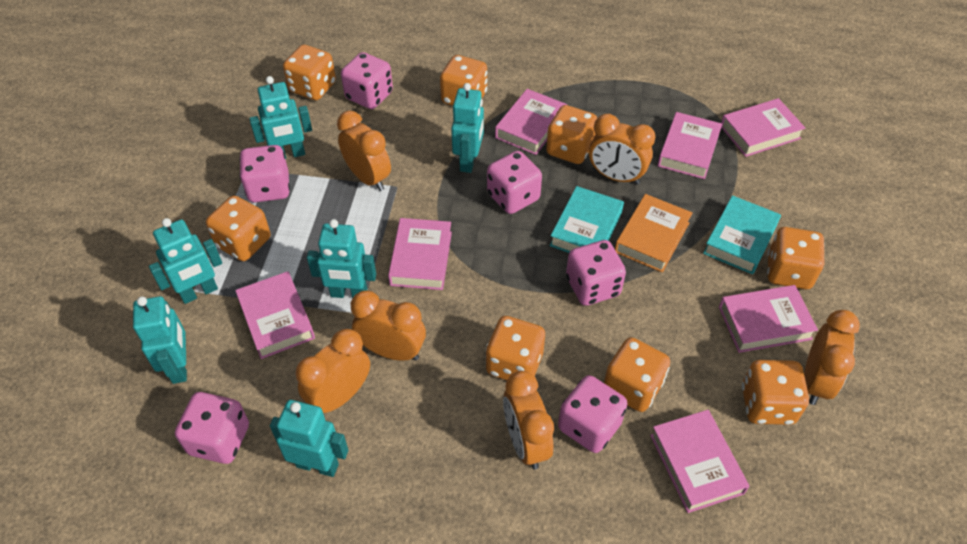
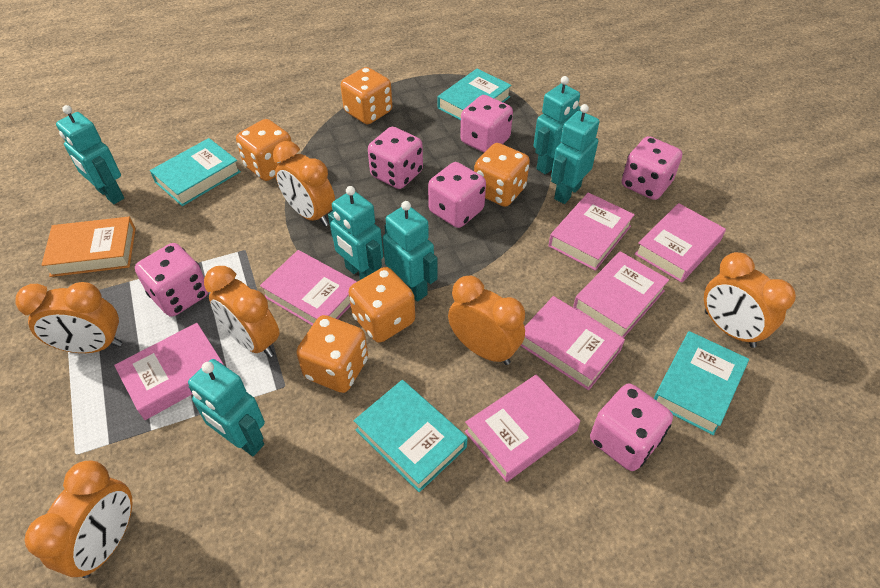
orange dice: [206,196,271,261] [283,45,336,100] [440,55,487,106] [486,316,545,380] [546,105,597,164] [604,337,670,412] [742,360,809,425] [767,227,825,289] = 8 -> [236,119,292,181] [296,315,368,393] [341,67,392,124] [348,267,415,343] [474,143,530,207] = 5
turquoise book: [550,186,624,253] [703,195,781,274] = 2 -> [150,138,241,206] [354,380,468,492] [438,69,511,120] [654,331,749,435] = 4

